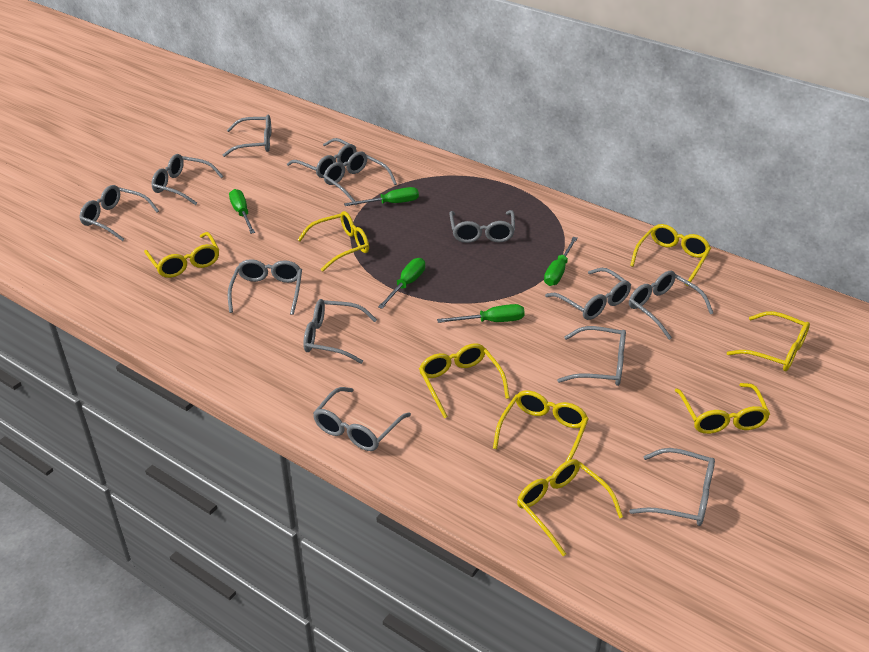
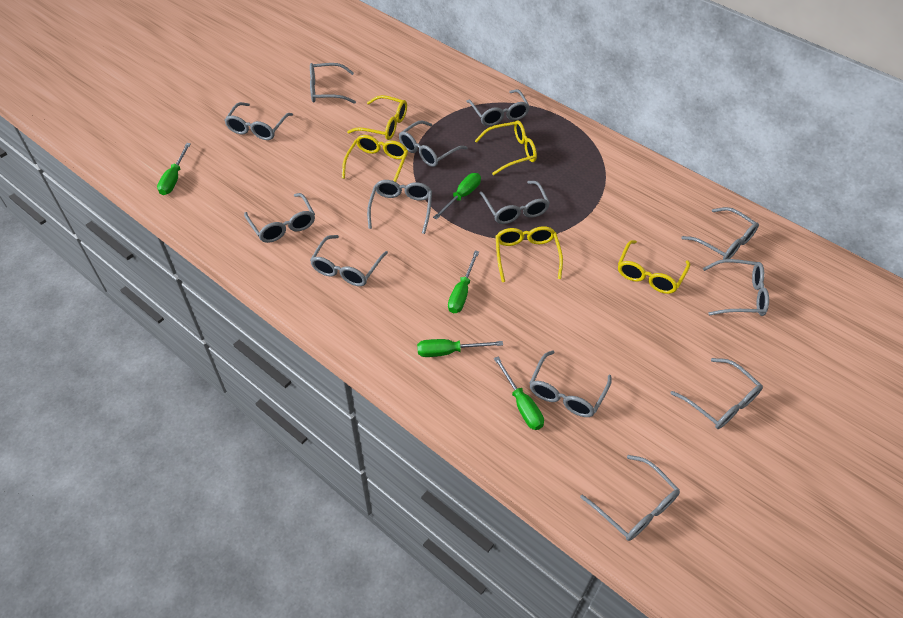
yellow glasses: [144,232,219,278] [298,211,369,272] [419,343,510,419] [493,390,589,462] [517,459,623,556] [630,224,711,286] [674,383,770,434] [727,311,810,371] = 8 -> [342,135,408,182] [347,95,407,140] [475,121,537,175] [495,226,563,282] [618,240,690,294] = 5

